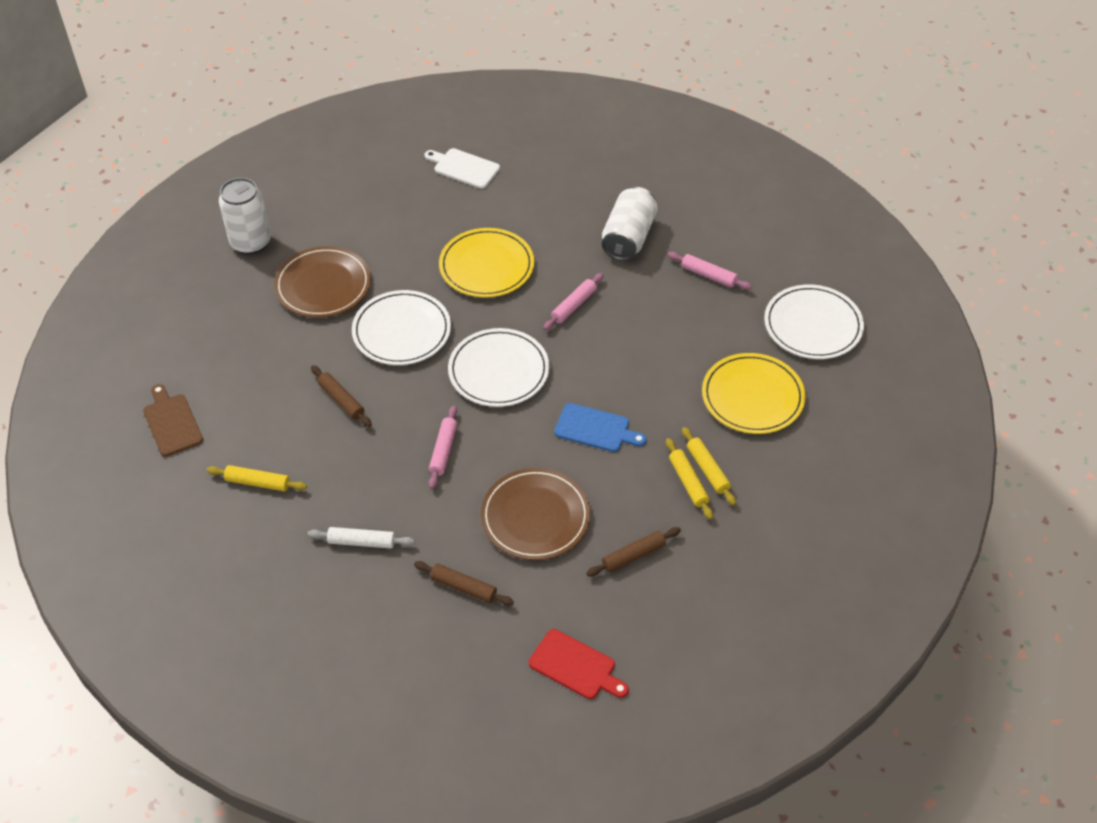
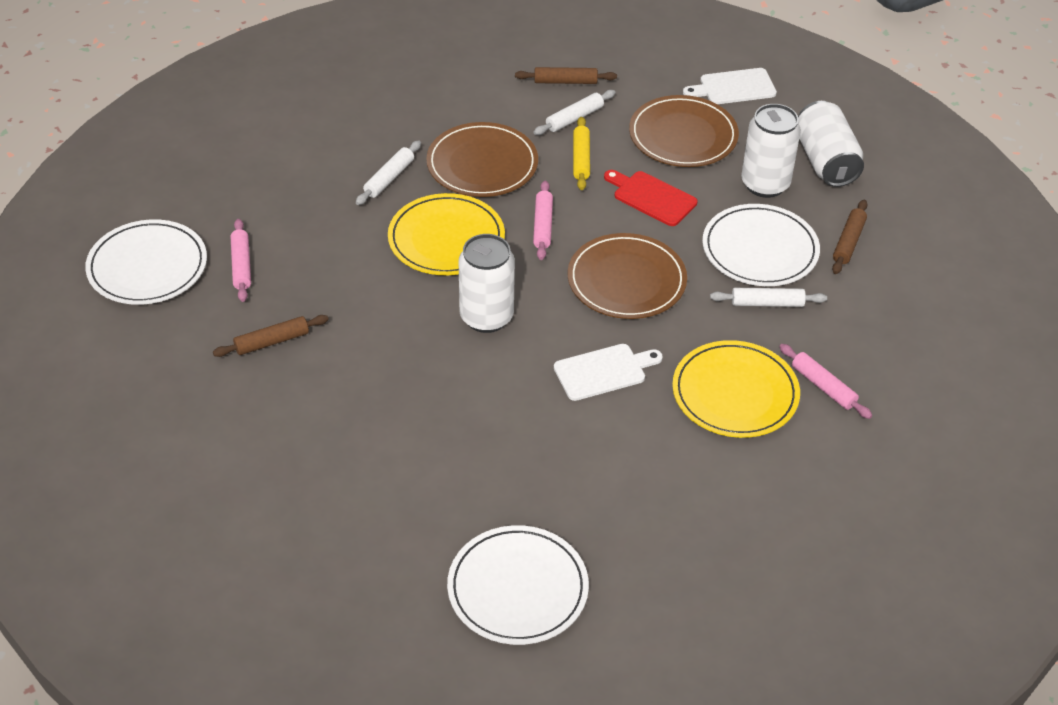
blue cutting board: [554,403,646,452] = 1 -> none = 0
brown cutting board: [143,384,203,457] = 1 -> none = 0
brown plate: [274,246,371,317] [481,468,590,560] = 2 -> [426,122,538,197] [568,233,687,319] [629,95,739,167] = 3
white can: [219,178,271,255] [602,187,658,261] = 2 -> [459,234,515,333] [741,104,801,198] [798,101,864,187] = 3
white cutting board: [424,148,500,189] = 1 -> [554,344,663,401] [683,68,777,104] = 2
white rolling pin: [308,527,415,549] = 1 -> [356,141,421,205] [533,90,616,135] [710,288,827,307] = 3
yellow rolling pin: [207,465,307,491] [666,438,713,520] [682,427,736,505] = 3 -> [573,117,590,190] = 1

